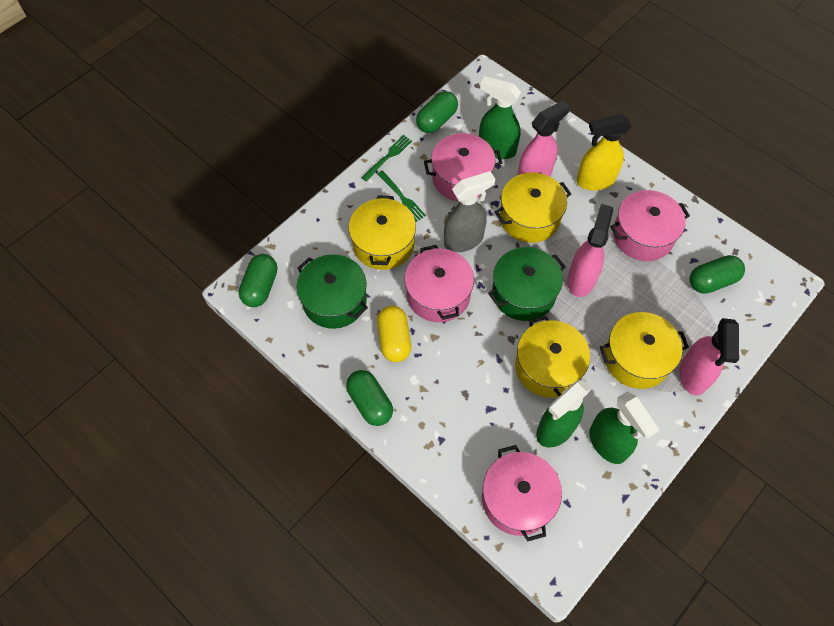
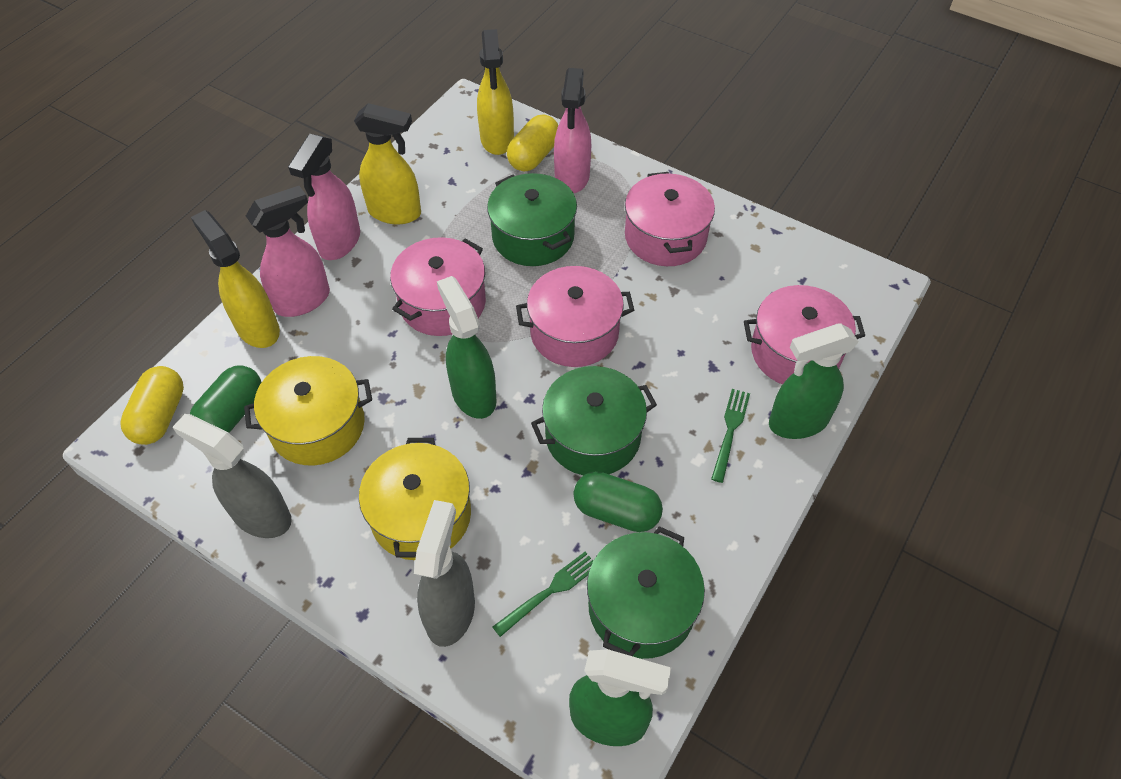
green capsule: [239,254,277,307] [346,370,393,426] [416,91,458,133] [689,255,745,294] = 4 -> [190,366,261,433] [573,471,663,532] = 2
green pot: [297,254,368,329] [488,247,566,321] = 2 -> [487,173,577,266] [531,366,657,475] [587,526,705,659] = 3
grey spray bottle: [444,171,495,252] = 1 -> [172,414,292,538] [414,500,475,647] = 2
yellow capsule: [377,306,411,362] = 1 -> [120,366,184,445] [507,114,558,171] = 2
yellow pot: [349,195,416,270] [495,173,571,243] [515,316,590,398] [600,312,689,389] = 4 -> [244,356,372,466] [359,438,471,560] = 2
yellow spray bottle: [576,114,632,191] = 1 -> [191,210,280,348] [354,103,421,224] [477,29,514,155] = 3

